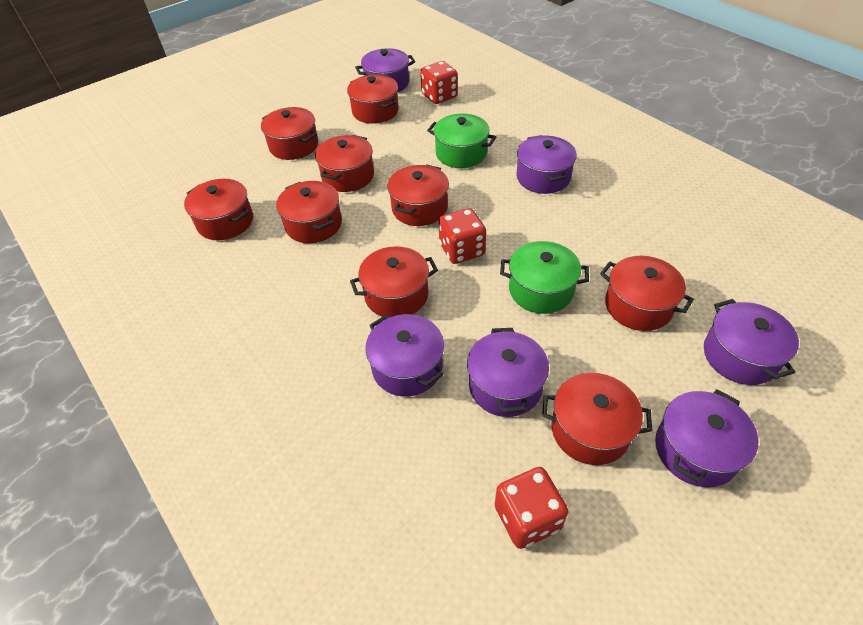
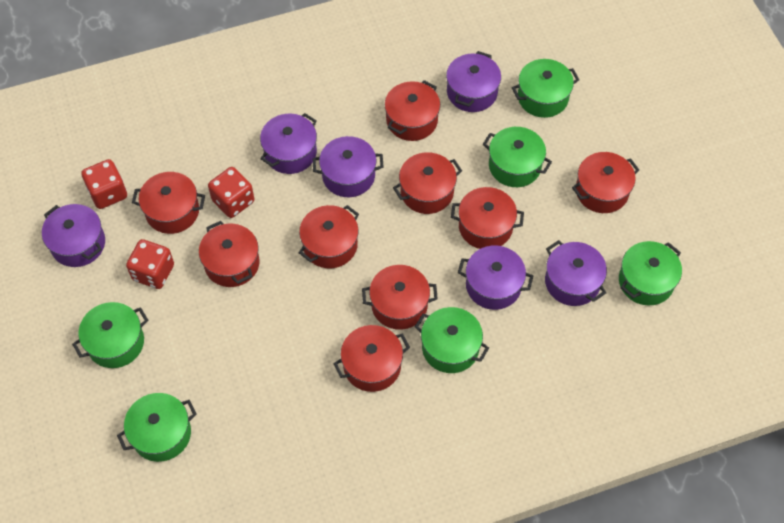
green pot: [427,114,496,168] [500,241,589,314] = 2 -> [72,302,148,368] [117,393,197,462] [414,307,489,373] [483,127,552,187] [512,59,579,118] [619,241,682,306] = 6

